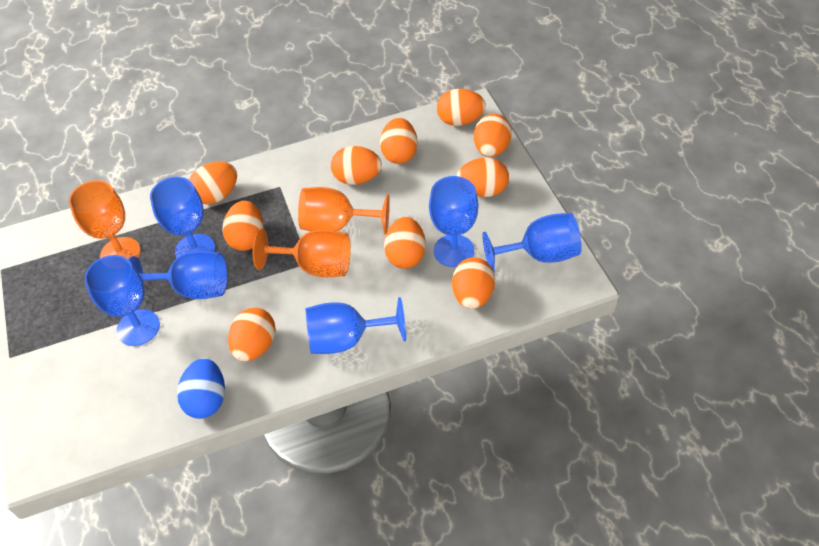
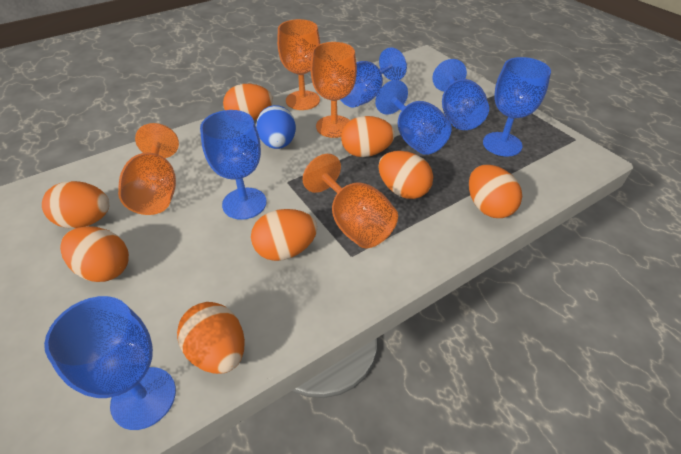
orange egg: [189,162,237,204] [222,201,264,251] [228,308,276,362] [331,146,382,185] [380,118,417,164] [384,217,426,269] [437,89,486,126] [452,257,495,309] [457,158,509,197] [474,114,512,157] = 10 -> [42,181,109,228] [60,226,129,282] [177,302,245,374] [223,84,273,120] [251,209,317,261] [341,116,395,157] [379,151,433,199] [469,165,522,218] = 8
orange goblet: [69,180,141,259] [252,228,351,277] [298,187,390,234] = 3 -> [118,123,179,215] [277,19,320,110] [303,154,398,248] [310,42,357,138] = 4

